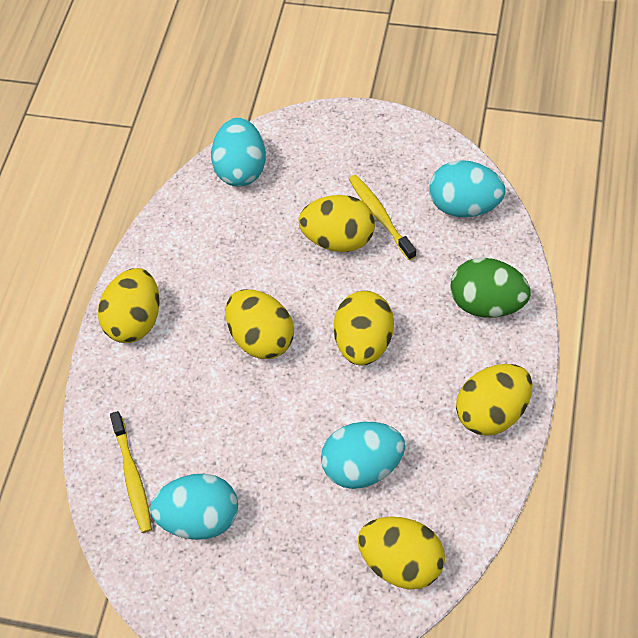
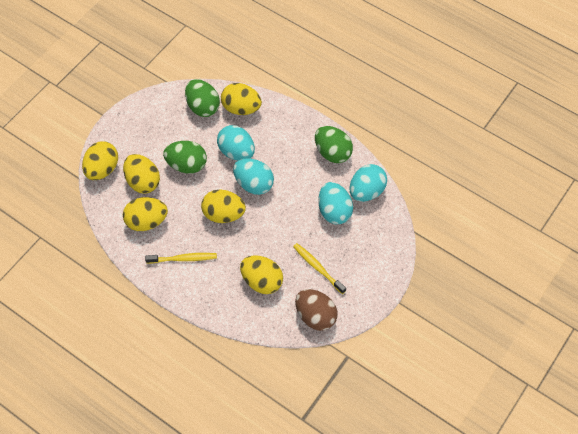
brown egg: none = 0 -> [295,289,338,331] = 1
green egg: [450,258,531,318] = 1 -> [163,141,207,174] [185,79,220,117] [315,126,353,163] = 3

